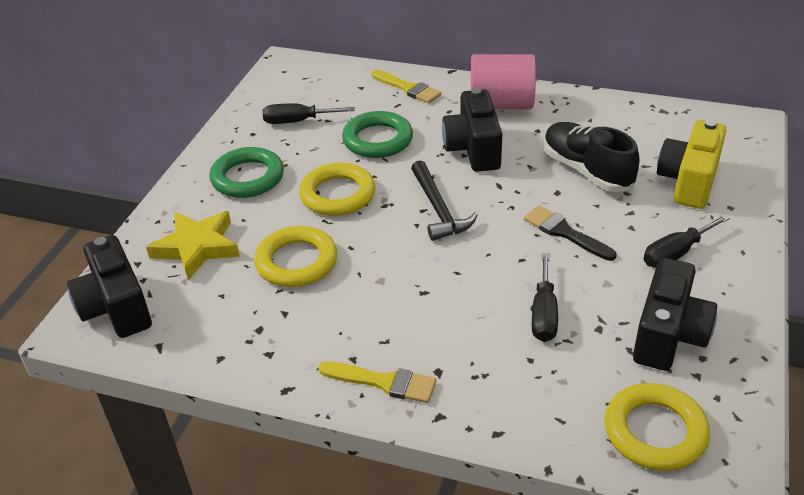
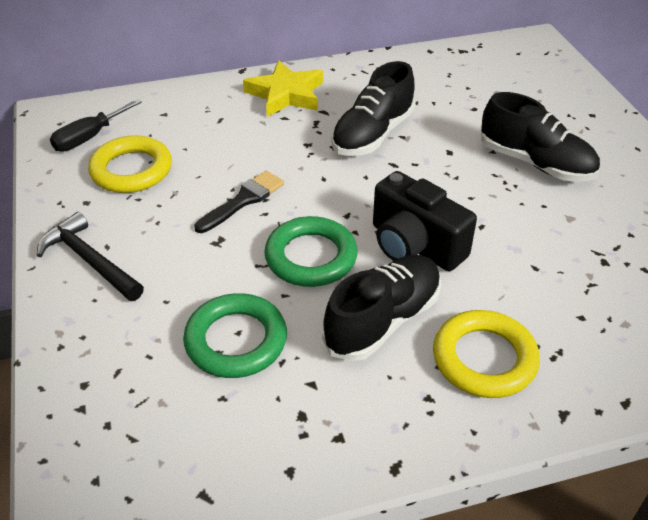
black camera: [67,235,152,338] [442,88,502,172] [633,258,717,371] = 3 -> [373,171,477,271] = 1
black screwdriver: [263,103,355,124] [532,253,558,342] [643,214,730,268] = 3 -> [50,99,142,152] = 1
black shoe: [544,122,639,192] = 1 -> [322,255,441,361] [331,61,415,156] [481,92,600,182] = 3
pink cylinder: [471,54,536,109] = 1 -> none = 0
yellow brush: [318,361,436,403] [371,70,441,103] = 2 -> none = 0
yellow camera: [657,120,727,209] = 1 -> none = 0
yellow ring: [254,226,337,287] [299,163,375,216] [605,383,710,471] = 3 -> [88,135,172,193] [433,310,540,398] = 2

